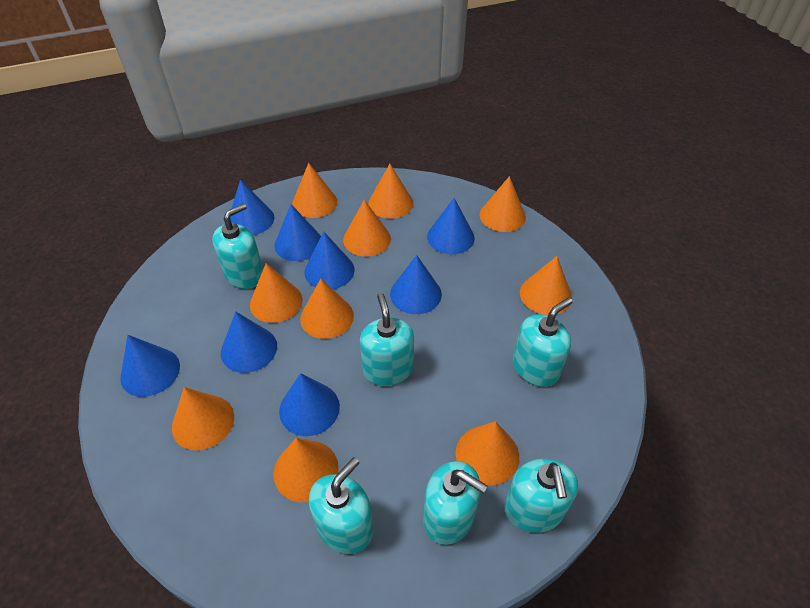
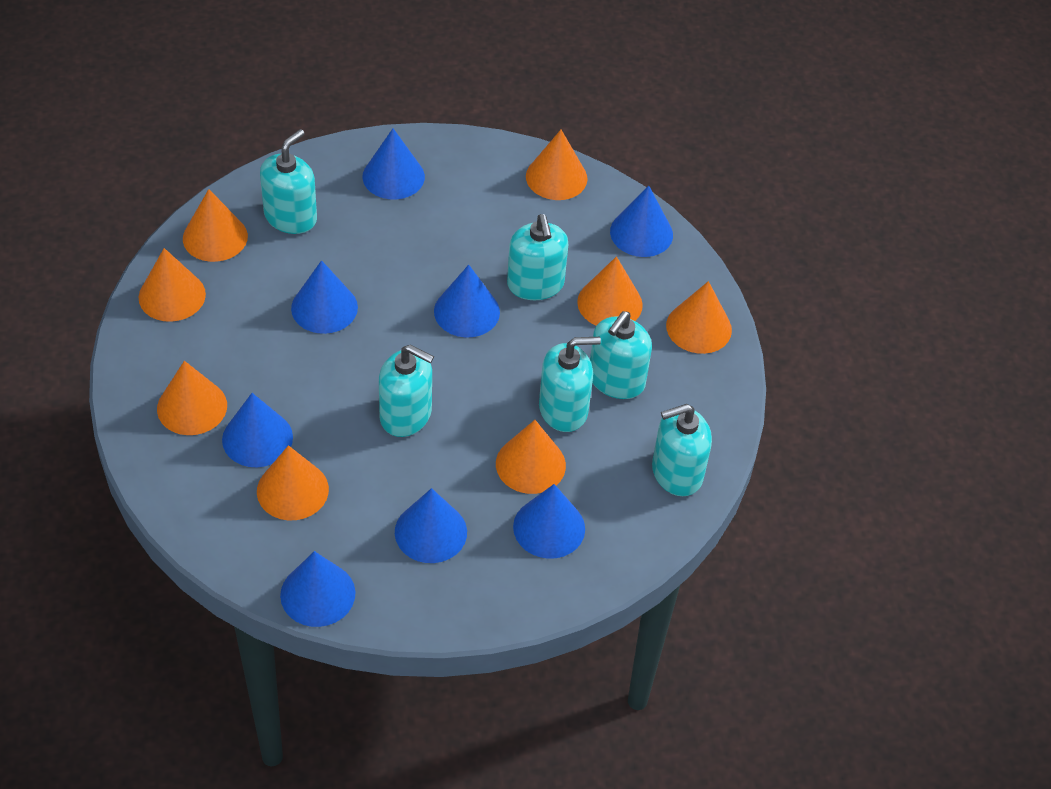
orange cone: [172,387,234,450] [250,263,303,323] [273,438,339,502] [292,163,337,218] [300,279,354,339] [343,199,391,257] [368,164,413,219] [456,421,519,485] [480,176,526,232] [520,256,572,315] = 10 -> [139,248,206,322] [157,361,227,435] [183,189,248,262] [257,445,329,520] [496,420,566,494] [526,130,588,200] [577,256,643,326] [666,281,732,354] = 8

